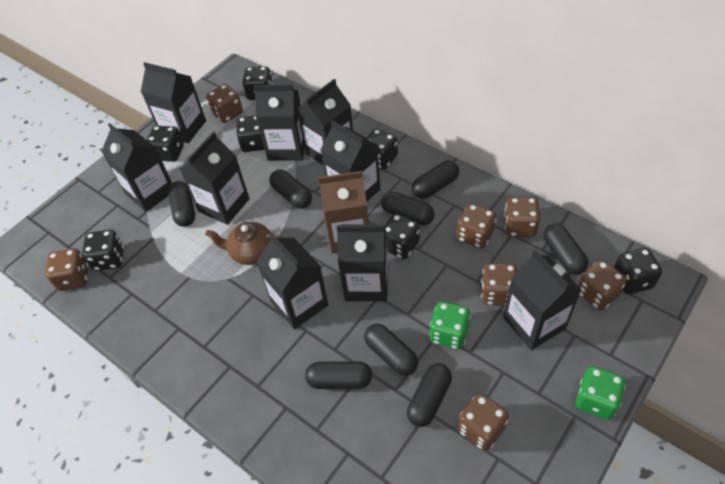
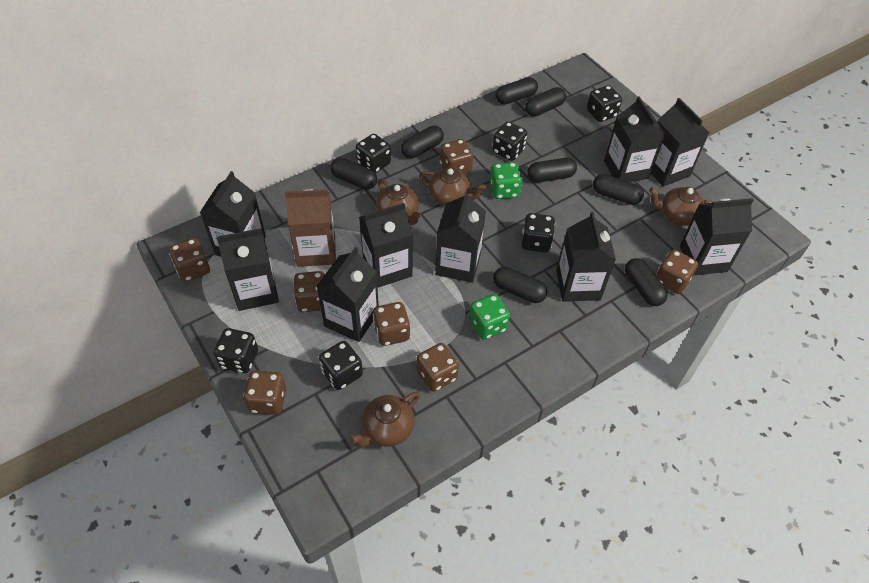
black dice: [82,230,124,271] [147,126,184,162] [236,115,265,152] [242,66,273,100] [367,129,398,170] [385,214,420,259] [614,248,662,294] = 7 -> [214,328,258,373] [319,341,363,390] [356,134,391,173] [492,122,527,161] [522,213,555,253] [587,85,622,122] = 6
brown teapot: [205,222,283,265] = 1 -> [349,392,420,447] [376,179,421,225] [419,168,486,206] [649,187,713,226] = 4

